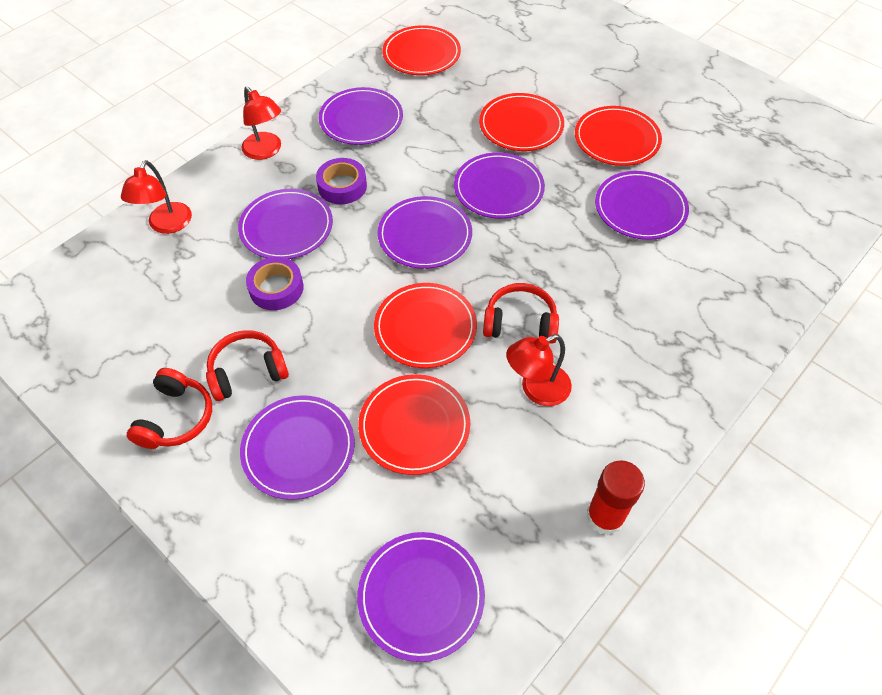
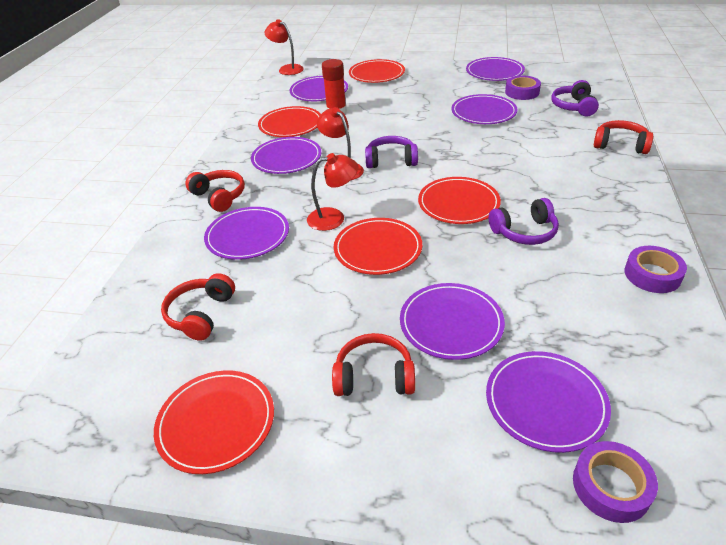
purple headphones: none = 0 -> [365,136,418,168] [489,198,559,245] [551,80,599,116] = 3
purple tape: [246,257,304,310] [316,158,367,204] = 2 -> [505,75,541,100] [573,441,658,523] [624,246,687,293] = 3
red headphones: [127,368,212,449] [206,330,289,401] [483,283,559,344] = 3 -> [161,273,235,341] [185,170,245,212] [332,333,415,396] [594,120,653,154] = 4

